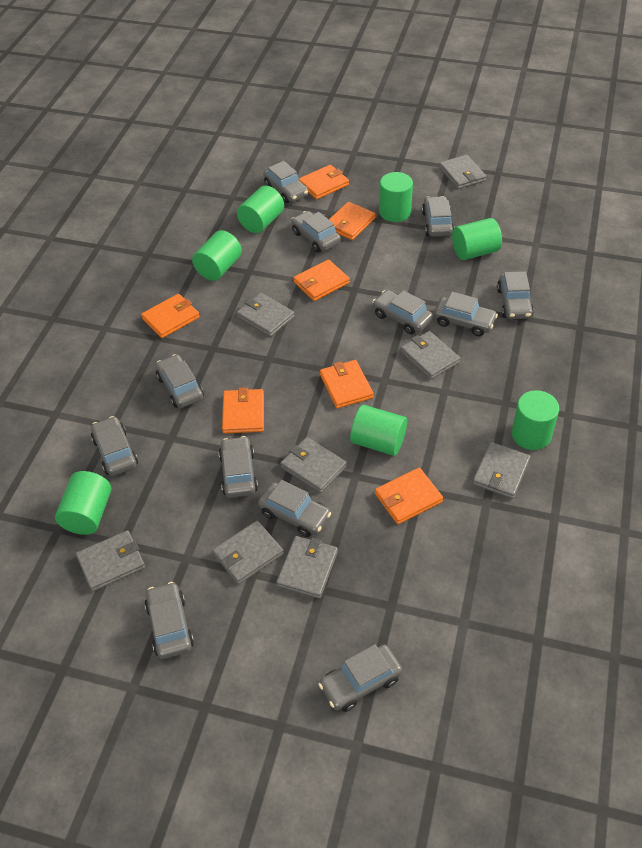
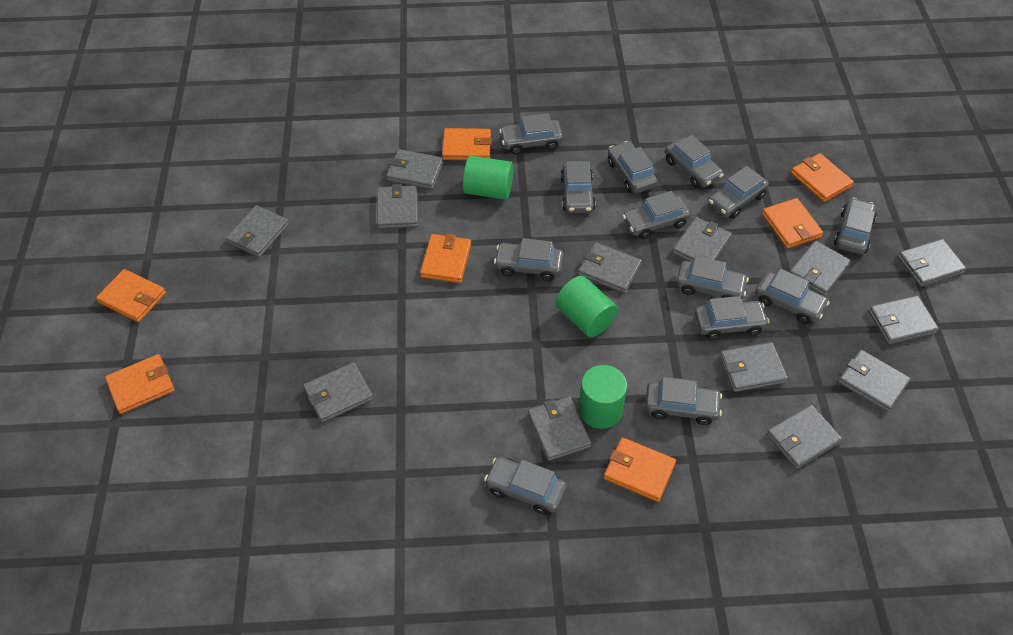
green cylinder: [55,471,111,535] [192,230,242,281] [237,186,284,233] [350,405,407,456] [379,172,413,222] [452,218,502,260] [511,390,559,450] = 7 -> [463,156,514,200] [556,276,618,337] [579,365,627,429] = 3
grey car: [91,416,138,476] [145,582,194,659] [156,354,204,408] [219,436,258,498] [258,480,331,537] [263,161,308,204] [291,211,341,252] [318,644,402,712] [372,290,433,334] [422,196,454,237] [433,292,498,336] [497,272,534,319] = 12 -> [484,457,567,515] [494,238,564,281] [499,113,563,154] [560,161,596,213] [608,141,658,193] [622,191,691,239] [645,377,722,425] [665,135,724,188] [676,256,749,299] [694,296,769,340] [708,166,769,219] [755,268,830,324] [834,197,877,254] = 13
grey wallet: [76,530,145,592] [212,521,284,584] [236,293,295,337] [276,536,338,599] [280,437,347,493] [400,331,460,379] [439,155,487,189] [472,442,530,499] = 8 -> [226,205,289,258] [303,362,373,423] [377,184,418,229] [386,149,444,189] [528,396,592,461] [578,242,642,293] [672,217,732,262] [720,342,788,392] [766,405,842,469] [790,240,851,296] [838,350,911,412] [868,295,939,344] [898,239,967,287] = 13

